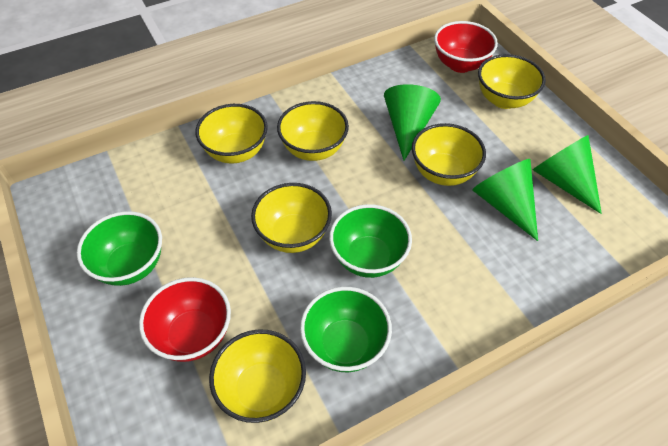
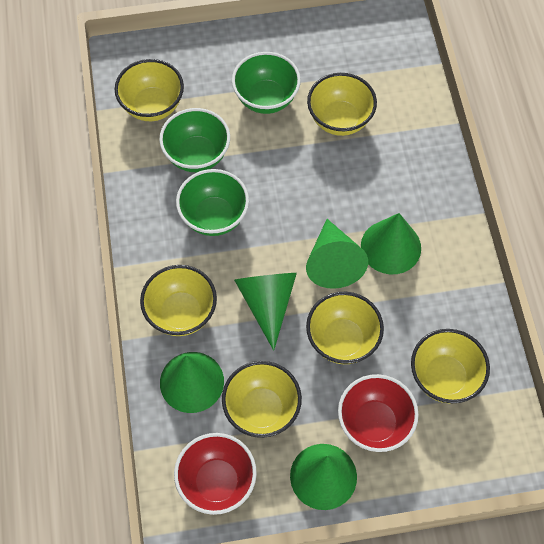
green cone: [384,84,441,161] [472,159,538,241] [533,135,602,214] = 3 -> [160,352,224,413] [234,273,297,351] [290,444,357,510] [306,219,368,289] [361,213,421,274] = 5

